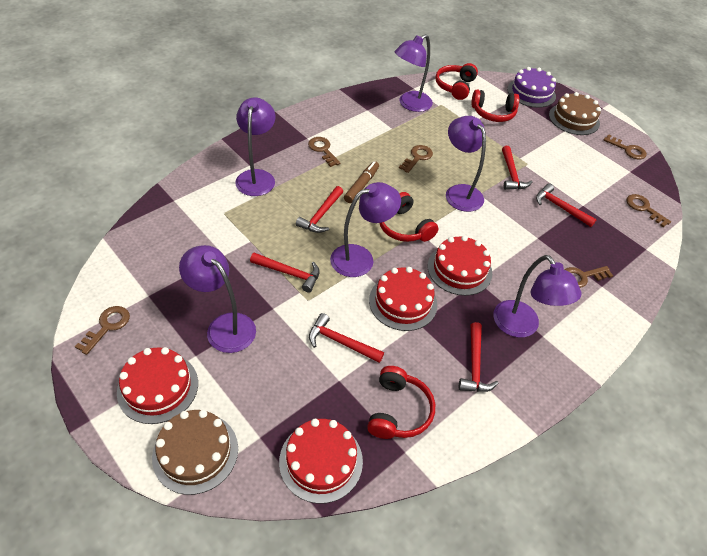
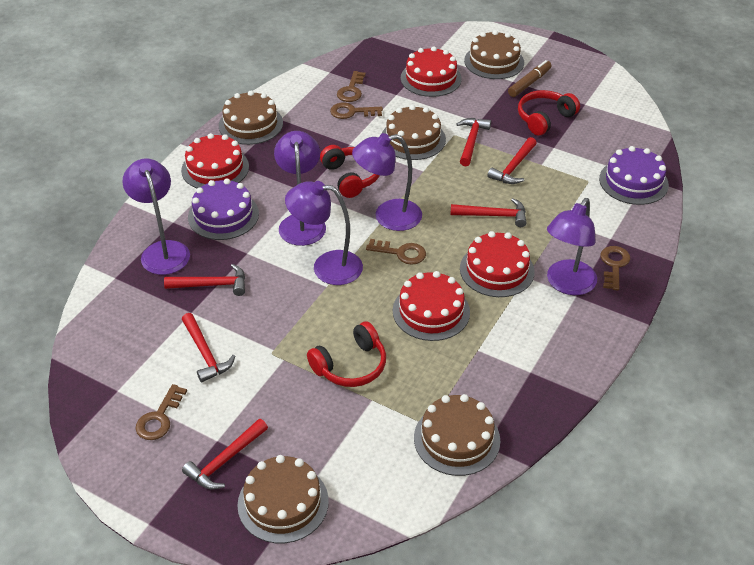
brown cake: [152,410,238,495] [549,92,601,135] = 2 -> [219,91,283,145] [237,455,329,543] [382,105,446,160] [414,394,500,476] [464,30,524,79] = 5
brown key: [75,306,130,355] [308,137,340,167] [399,145,433,173] [564,266,613,288] [604,134,647,159] [627,194,671,227] = 6 -> [135,384,187,440] [330,102,383,119] [337,71,366,102] [366,239,426,265] [601,246,630,290] = 5
purple cake: [507,67,556,108] = 1 -> [188,179,259,240] [599,146,669,205] = 2
purple lamp: [179,245,256,353] [235,97,275,196] [330,182,401,277] [395,34,433,112] [446,116,486,212] [493,255,582,338] = 6 -> [122,158,190,275] [274,131,326,246] [285,181,363,285] [352,133,422,231] [547,198,597,295] = 5
red headphones: [367,366,435,439] [379,192,439,242] [435,63,478,100] [471,90,519,122] = 4 -> [307,321,386,387] [320,145,380,198] [518,90,580,136] = 3

